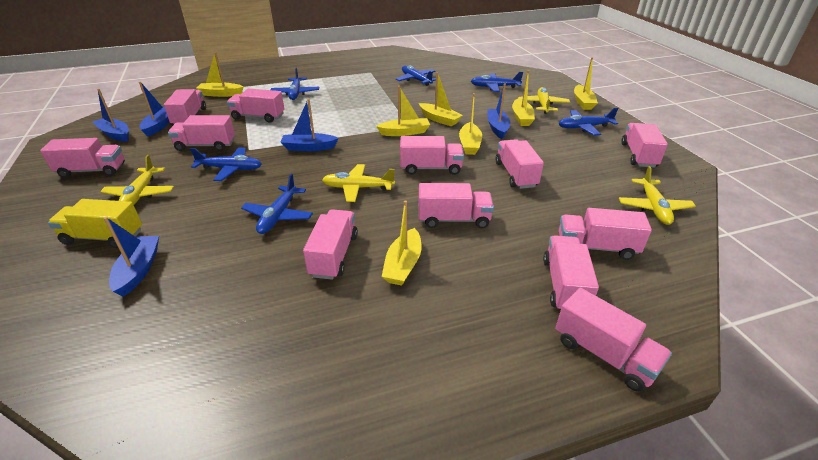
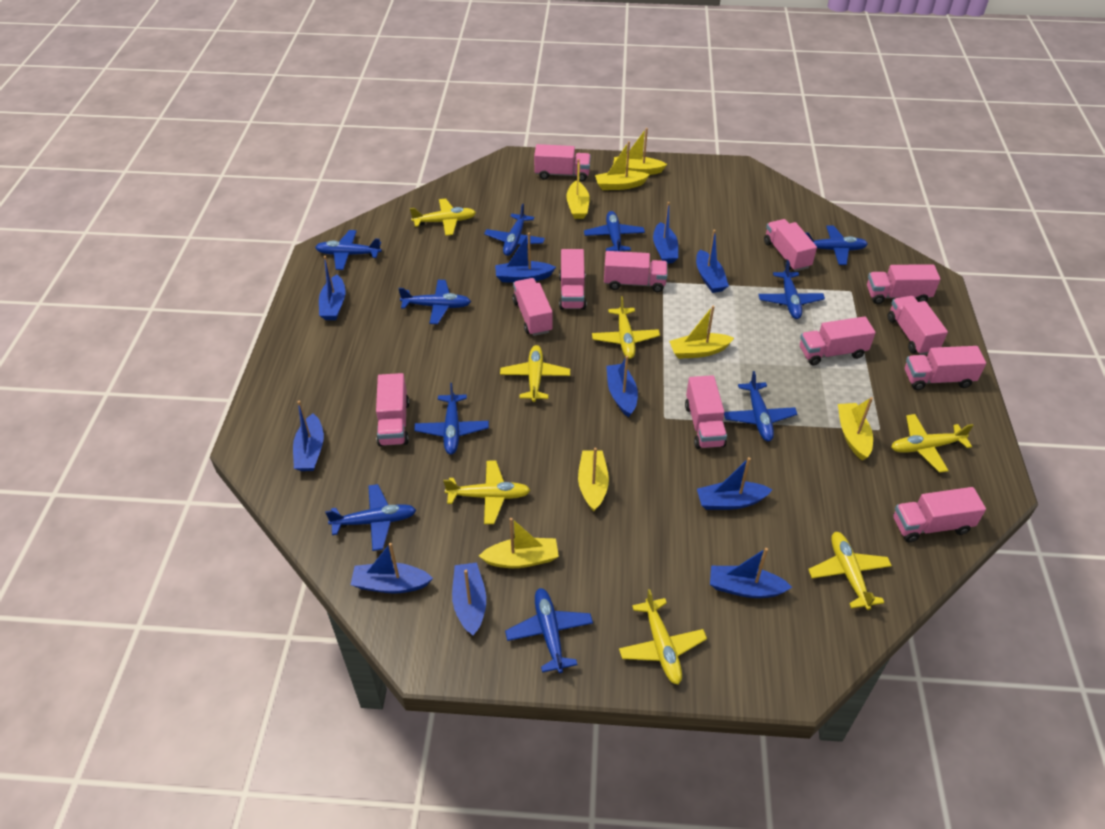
blue boat: [93,89,129,142] [104,217,159,297] [139,82,170,137] [280,99,339,151] [487,83,511,139] = 5 -> [293,401,324,471] [319,256,346,320] [351,543,433,593] [452,563,486,636] [495,233,556,283] [606,356,638,417] [653,202,678,264] [696,229,729,293] [697,457,773,510] [710,548,792,598] = 10
blue plane: [190,147,262,181] [241,174,313,234] [271,68,319,100] [396,65,436,86] [471,72,523,92] [558,107,618,136] = 6 -> [315,230,382,270] [325,484,416,551] [398,280,471,324] [414,383,489,455] [484,204,545,256] [505,588,593,673] [584,211,645,251] [724,371,797,441] [758,260,825,319] [806,225,868,265] = 10
yellow plane: [100,155,174,205] [322,164,395,202] [518,87,570,114] [619,166,696,225] = 4 -> [410,198,476,236] [443,461,530,524] [500,345,570,402] [592,296,660,359] [619,589,707,684] [808,532,892,610] [891,414,973,473] = 7
yellow truck: [48,199,142,248] = 1 -> none = 0

